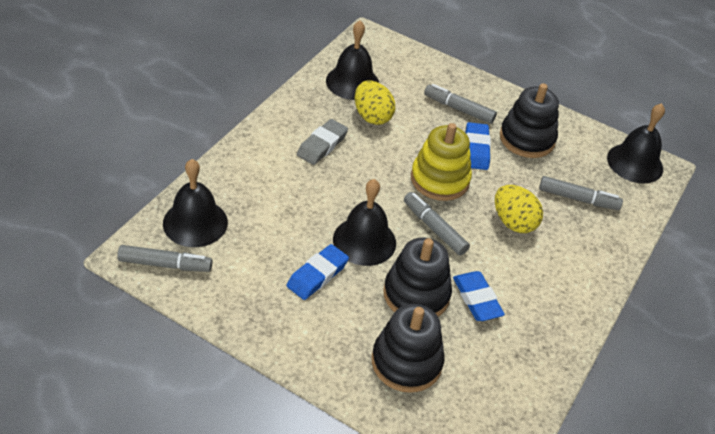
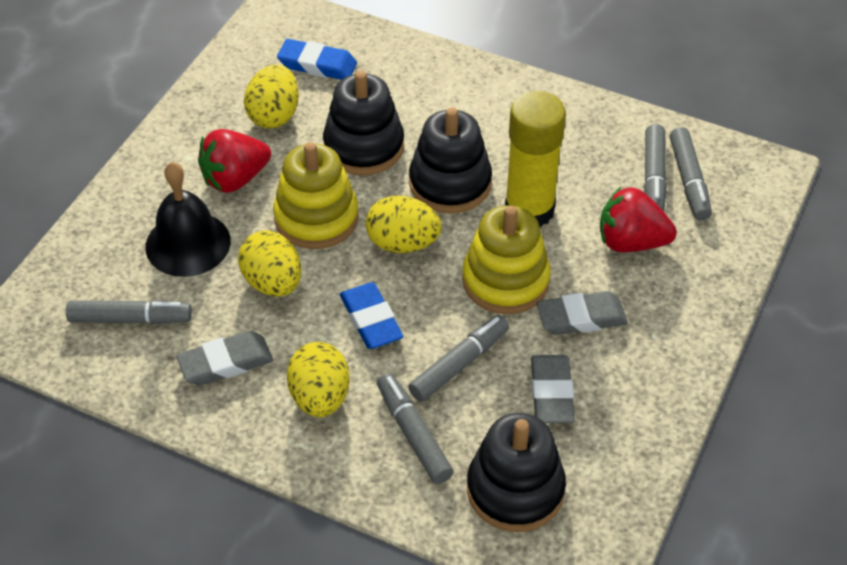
black bell: [163,159,228,247] [326,21,379,100] [333,179,396,266] [607,103,665,184] = 4 -> [145,162,231,277] = 1
blue eraser: [286,244,349,300] [453,271,505,321] [465,122,491,170] = 3 -> [277,39,357,80] [340,282,403,349] = 2
grey eraser: [297,119,348,165] = 1 -> [176,331,273,385] [531,355,575,423] [537,291,628,335] = 3
grey marker: [117,245,213,272] [404,192,470,255] [424,84,497,124] [539,176,623,210] = 4 -> [66,300,192,324] [377,374,453,484] [408,315,509,402] [644,124,667,211] [670,127,712,220] = 5
red strawberry: none = 0 -> [198,129,271,193] [600,187,677,252] = 2
yellow egg: [355,81,395,125] [495,185,543,233] = 2 -> [238,230,301,297] [244,64,299,129] [287,342,350,417] [366,195,442,253] = 4
yellow glue stick: none = 0 -> [505,91,566,228] = 1
yellow stacking toy: [411,123,472,201] = 1 -> [273,142,358,249] [462,205,551,314] = 2

